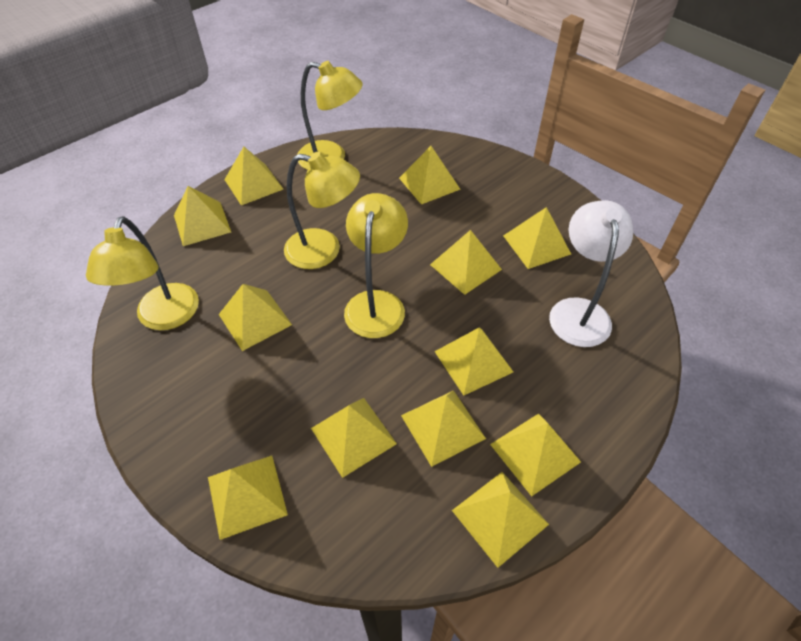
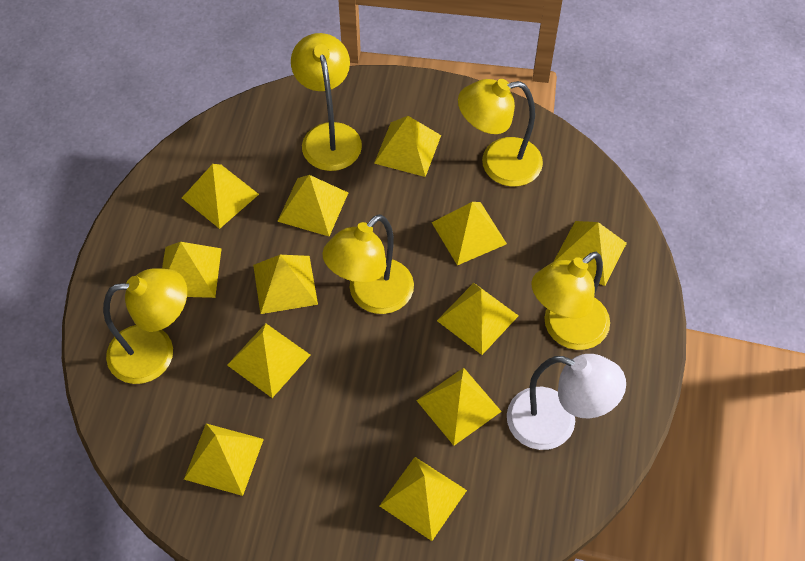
yellow lamp: [86,216,199,330] [284,152,360,269] [297,61,363,170] [344,193,408,338] = 4 -> [103,268,187,384] [291,33,362,171] [322,214,414,314] [458,79,543,187] [531,252,610,350] = 5

